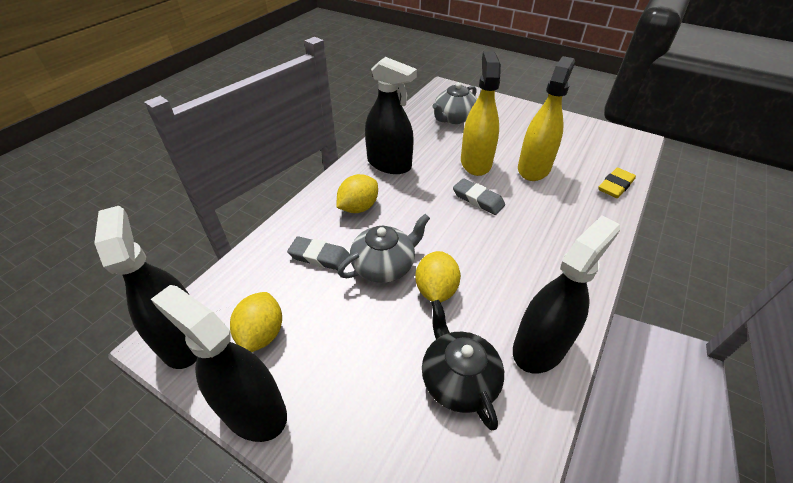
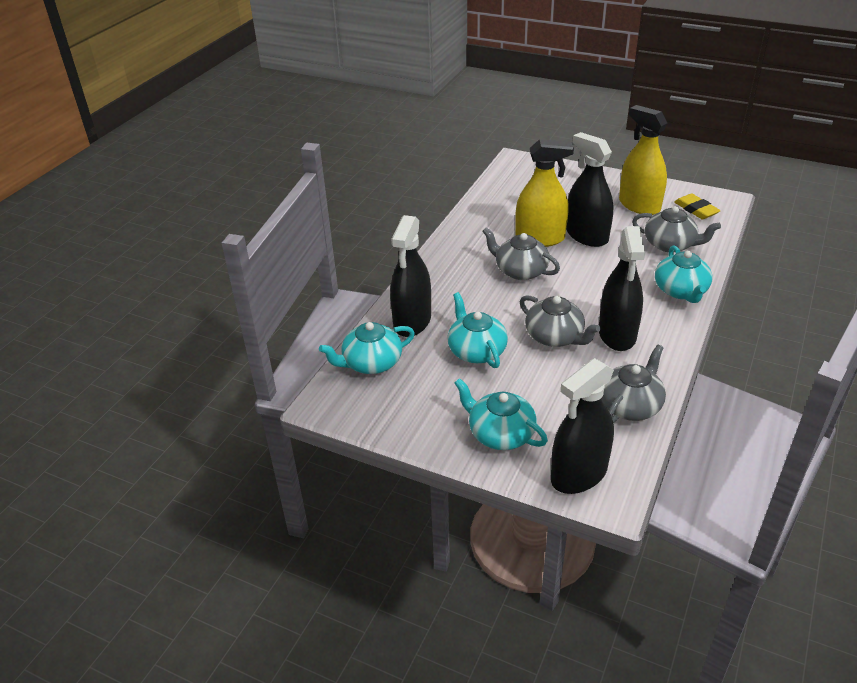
black teapot: [422,300,504,430] = 1 -> none = 0
grey eraser: [287,236,350,270] [453,178,505,215] = 2 -> none = 0
grey teapot: [338,214,430,283] [432,82,477,124] = 2 -> [482,227,560,280] [520,295,601,347] [601,344,666,423] [632,206,721,252] = 4
turquoise teapot: none = 0 -> [319,322,415,374] [447,292,508,368] [455,378,548,450] [655,245,712,303] = 4
yellow lemon: [230,292,282,352] [336,174,378,213] [415,251,461,303] = 3 -> none = 0

